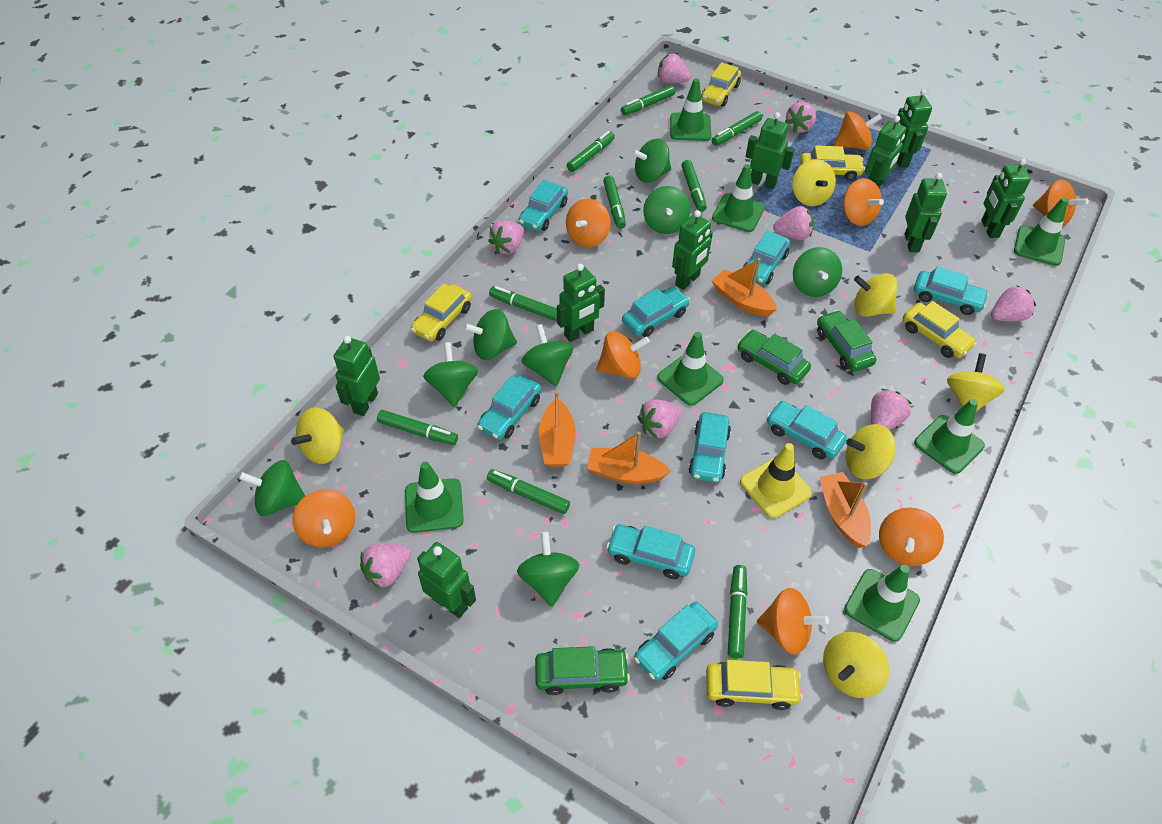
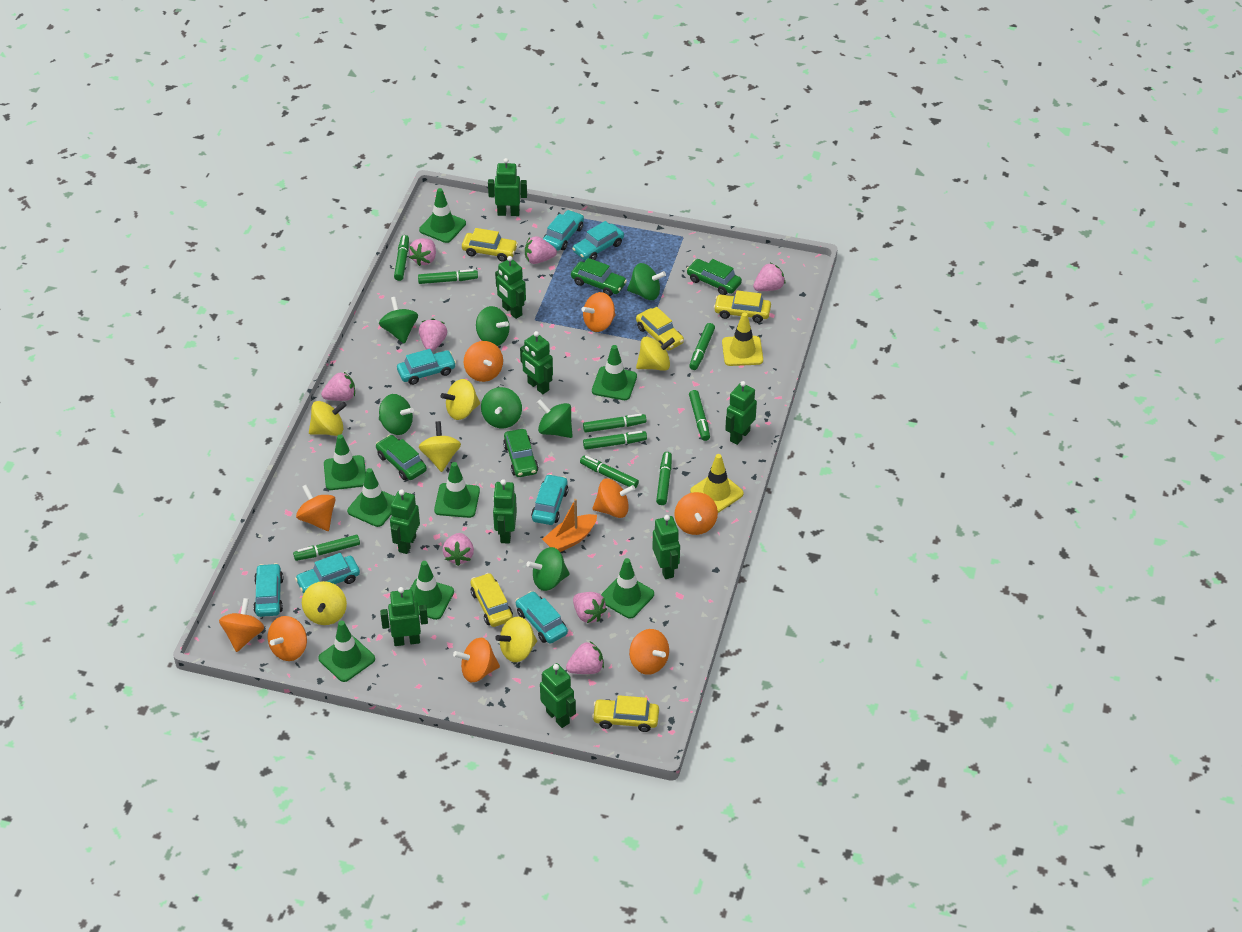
green car: [535,646,630,695] [737,330,811,385] [817,310,876,372] = 3 -> [376,435,427,480] [503,429,539,477] [571,258,627,296] [686,259,742,295] = 4
green spinning top: [238,460,305,516] [423,342,478,407] [463,309,517,360] [517,532,579,607] [522,324,573,387] [632,138,671,183] [643,186,690,234] [793,247,842,297] = 8 -> [379,297,418,344] [379,394,414,435] [476,306,510,346] [481,387,522,428] [526,547,570,591] [537,399,573,438] [627,263,666,300] = 7
green traffic cone: [405,462,464,533] [657,332,724,406] [670,79,711,141] [712,164,765,232] [844,565,920,642] [914,399,985,474] [1014,197,1068,266] = 7 -> [318,621,375,682] [324,434,366,490] [347,468,395,527] [410,561,454,620] [419,188,466,243] [434,462,480,518] [592,345,637,400] [601,558,654,619] = 8
orange boat: [539,391,576,467] [587,432,671,484] [712,258,777,317] [819,472,871,548] = 4 -> [542,499,597,552] = 1
orange spinning top: [293,489,355,547] [566,199,611,247] [596,331,650,379] [757,588,829,654] [834,111,882,150] [843,178,884,226] [879,507,944,566] [1033,179,1089,226] = 8 -> [219,598,264,652] [268,616,307,661] [296,484,335,531] [453,637,500,683] [464,341,503,382] [581,292,616,332] [592,478,635,518] [629,629,669,675] [674,492,718,535] = 9
turquoise car: [477,375,541,440] [518,180,568,231] [606,524,695,579] [622,286,690,337] [634,602,718,681] [688,412,731,483] [742,231,790,285] [767,401,847,459] [914,266,989,315] = 9 -> [253,563,284,617] [295,553,360,594] [397,349,456,385] [516,591,568,644] [531,474,568,525] [543,210,584,251] [572,221,624,260] = 7
yellow traffic cone: [740,443,812,518] = 1 -> [690,454,744,513] [722,312,763,366] = 2

